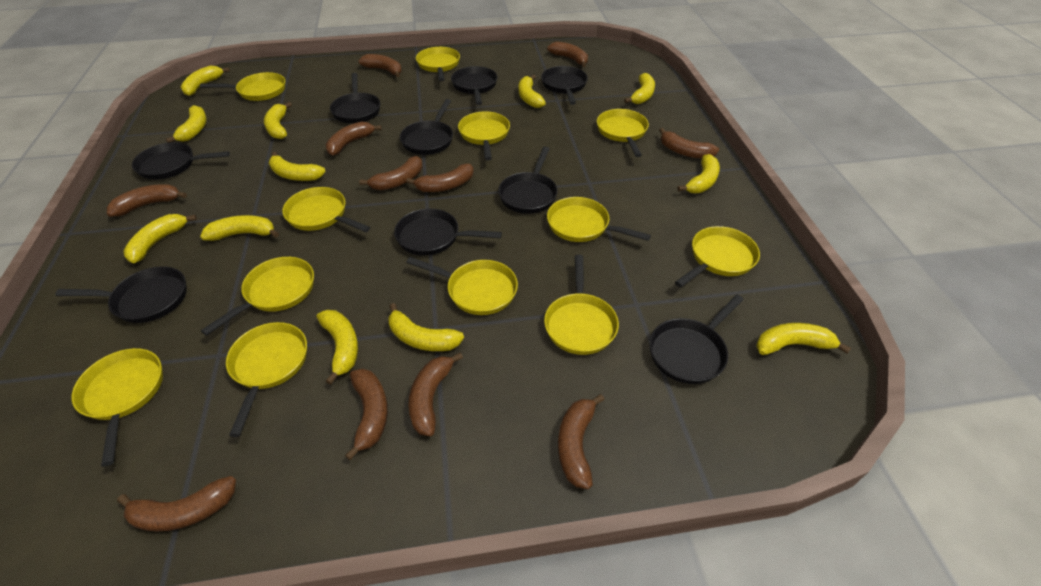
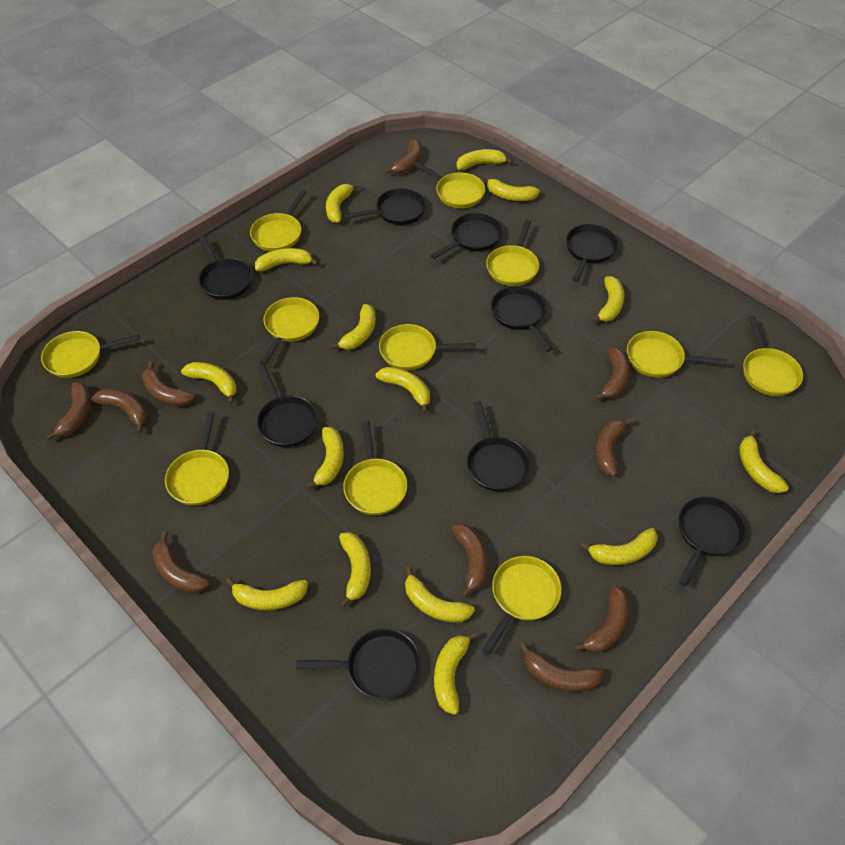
brown banana: [107,184,187,217] [117,476,236,531] [326,122,382,156] [345,369,388,460] [358,54,402,77] [359,156,422,190] [406,164,474,192] [408,353,463,436] [547,42,588,67] [558,394,605,489] [659,128,719,159] = 11 -> [46,382,91,440] [91,389,147,433] [142,361,195,407] [152,531,210,593] [385,139,421,174] [452,523,488,598] [520,642,604,692] [573,585,629,653] [595,347,630,400] [595,418,634,476] = 10
yellow banana: [123,214,197,263] [166,105,207,143] [181,66,230,96] [200,215,279,241] [264,102,292,139] [269,152,326,181] [317,310,358,385] [388,303,464,351] [519,75,546,108] [624,73,655,104] [677,154,720,193] [756,323,851,355] = 12 -> [181,362,237,404] [226,578,308,610] [255,248,318,271] [306,427,344,490] [326,183,359,223] [331,304,376,350] [339,532,371,608] [376,367,430,413] [405,567,475,622] [434,631,478,715] [456,149,513,170] [484,175,540,201] [580,528,658,565] [591,276,624,323] [739,430,789,493] = 15
yellow pan: [71,348,163,467] [200,72,285,101] [201,257,314,336] [226,322,307,437] [282,187,370,232] [406,257,518,315] [416,47,460,81] [458,112,510,161] [544,255,619,355] [547,197,651,242] [597,109,649,157] [675,226,760,287] = 12 -> [41,331,140,378] [165,412,229,506] [250,190,306,252] [260,297,319,365] [343,421,407,515] [379,324,476,370] [413,161,485,208] [482,556,562,655] [486,219,539,286] [627,331,727,378] [743,316,803,396] = 11

